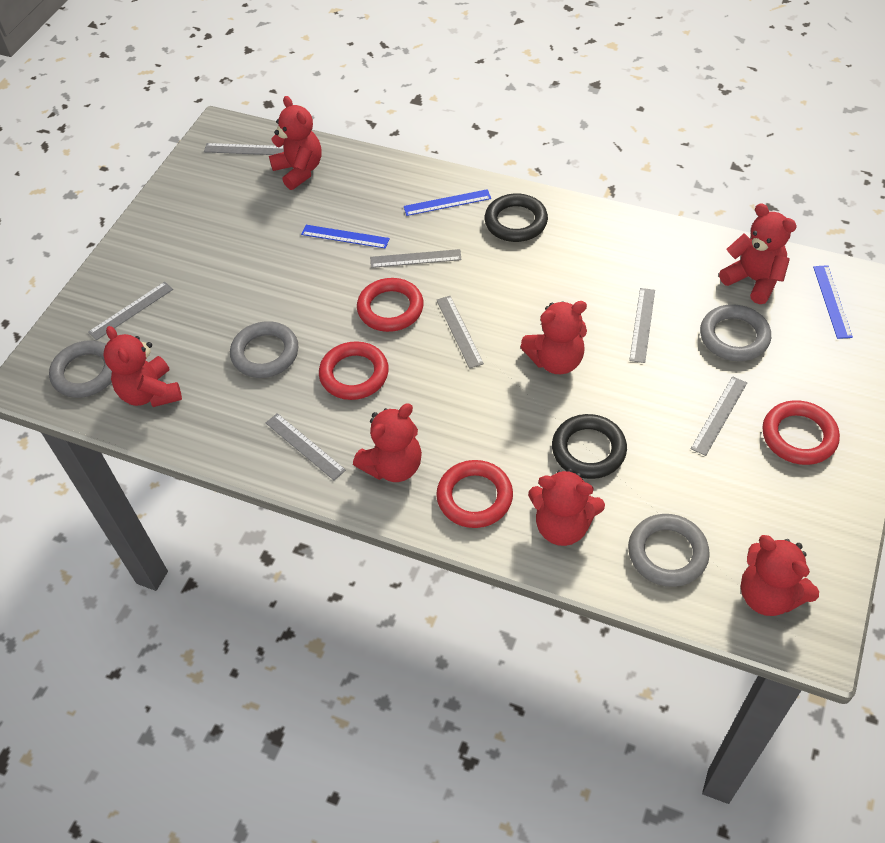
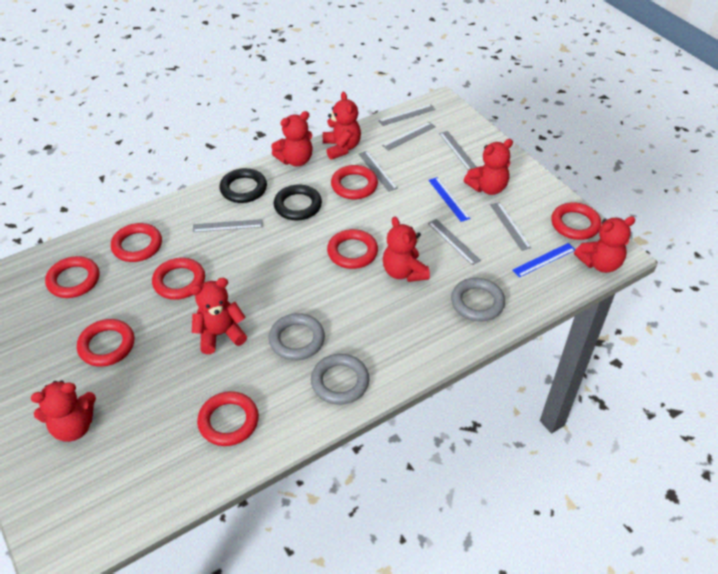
blue ruler: [301,225,390,249] [404,189,491,216] [813,265,853,339] = 3 -> [429,177,470,222] [513,243,575,277] = 2
grey ring: [49,340,112,398] [230,321,298,378] [628,514,710,587] [700,304,771,361] = 4 -> [269,313,325,360] [311,354,370,405] [451,278,505,322] = 3
red ring: [319,341,389,400] [357,278,424,332] [436,460,513,528] [762,400,840,465] = 4 -> [45,256,99,298] [77,319,134,367] [111,223,162,262] [152,258,205,300] [197,391,259,446] [327,229,378,269] [331,165,378,199] [551,202,601,240] = 8

